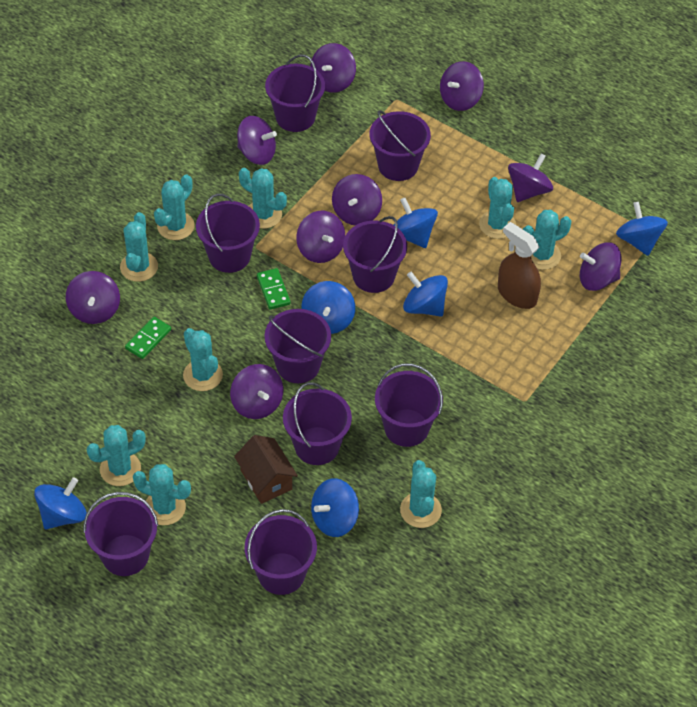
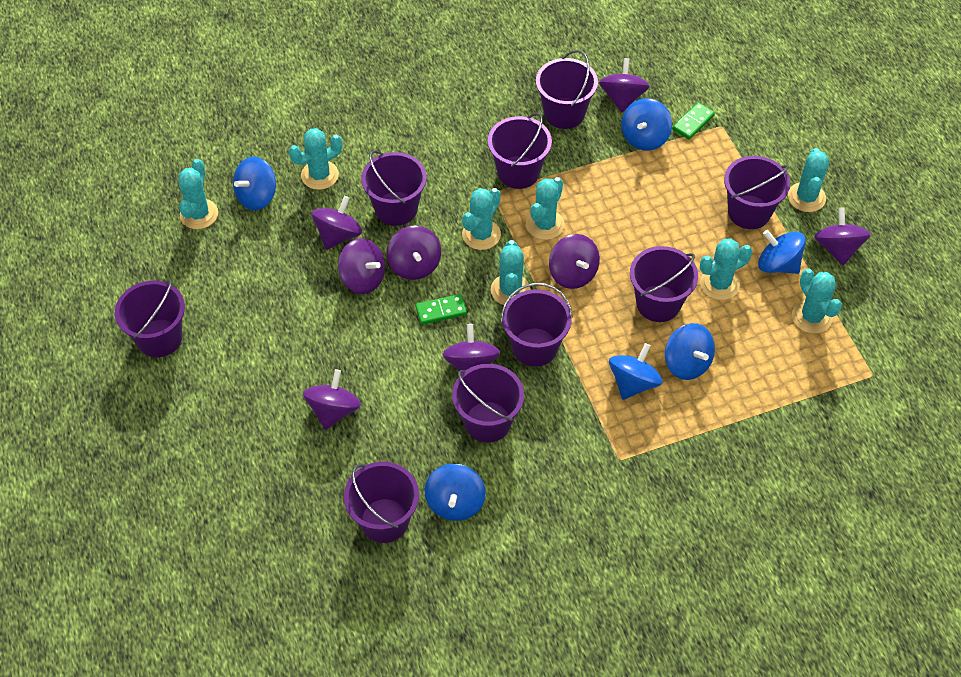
brown house: [234,435,298,504] = 1 -> none = 0
brown spray bottle: [498,222,541,309] = 1 -> none = 0
purple spinning top: [66,271,120,324] [230,364,283,419] [237,116,277,165] [296,211,345,263] [310,43,356,93] [332,174,382,225] [440,61,484,111] [508,153,553,202] [580,242,621,291] = 9 -> [303,369,361,430] [311,196,362,250] [338,238,385,294] [387,225,441,280] [442,324,500,374] [549,234,600,289] [599,58,650,113] [814,208,871,265] = 8
turquoise cactus: [87,425,146,486] [120,212,158,282] [133,464,191,525] [154,175,195,240] [183,328,223,391] [239,168,287,229] [400,460,442,528] [479,177,516,239] [523,210,571,270] = 9 -> [178,159,218,229] [289,128,342,190] [462,188,501,250] [491,240,531,305] [526,177,565,240] [700,239,752,300] [788,148,829,212] [792,268,842,334] = 8

